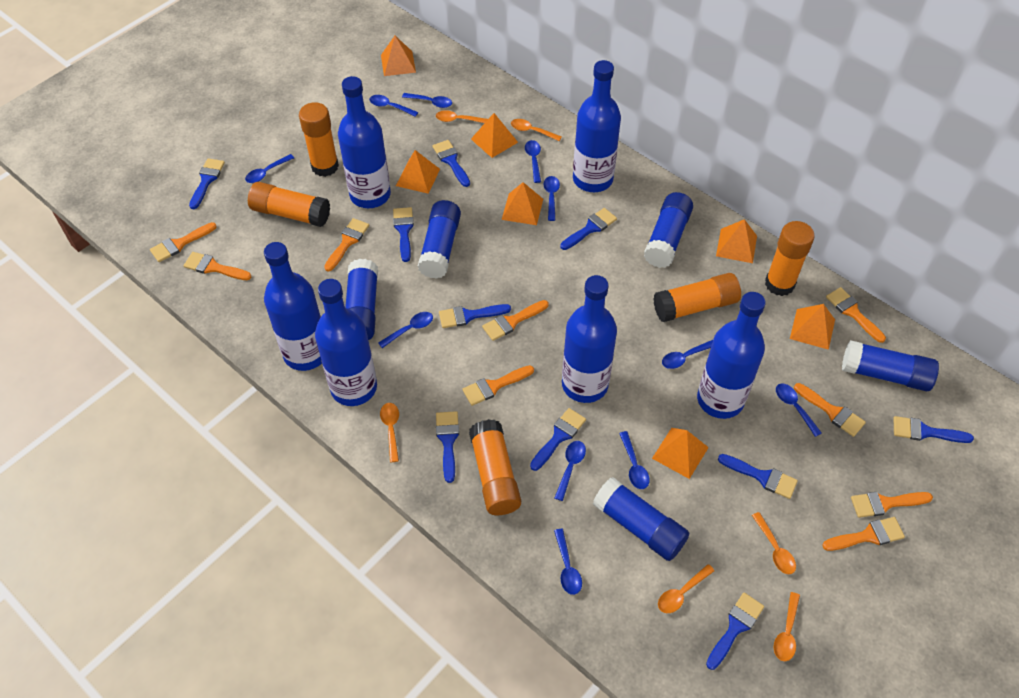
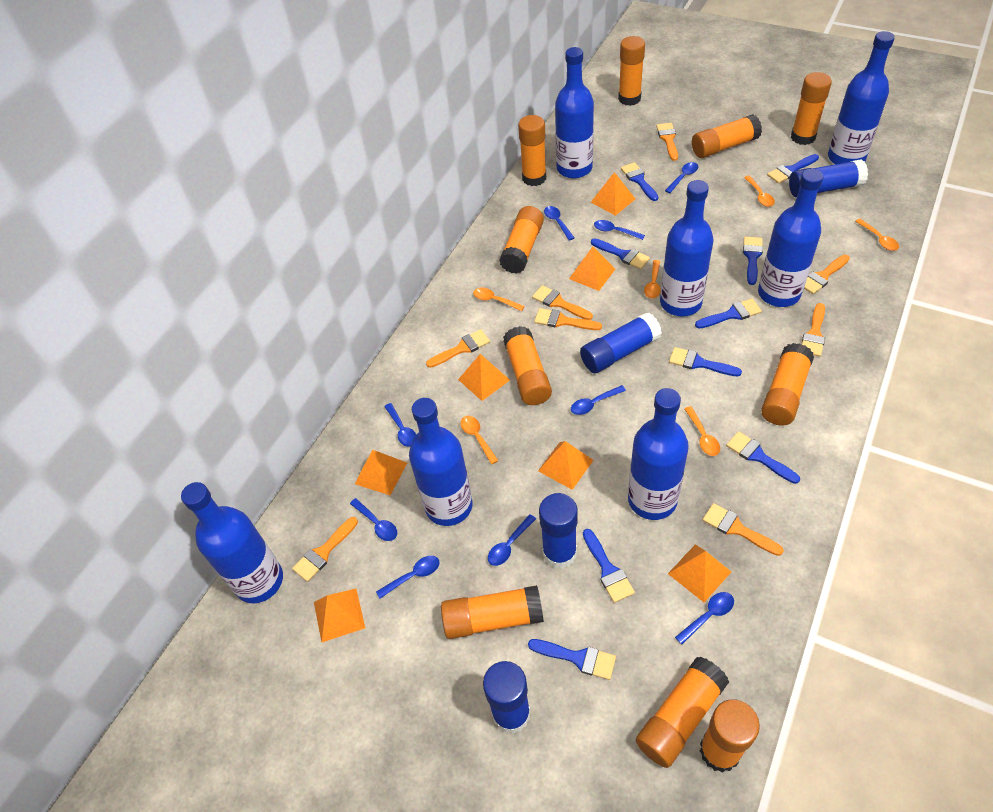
blue bottle: [264,242,322,371] [315,279,377,406] [338,76,391,208] [562,275,617,403] [573,60,621,192] [697,292,766,419] = 6 -> [181,482,283,603] [409,398,473,526] [555,47,594,178] [628,388,689,520] [660,180,714,316] [758,169,824,307] [828,31,895,164] = 7
blue brush: [189,158,225,209] [393,207,414,262] [433,140,470,187] [436,411,459,483] [439,304,511,328] [530,408,586,471] [560,208,617,250] [706,593,764,670] [718,454,798,499] [894,416,974,443] = 10 -> [528,639,616,680] [583,529,635,603] [591,238,650,269] [621,162,658,201] [669,347,742,376] [695,298,762,328] [726,431,800,484] [743,237,763,285] [767,154,819,184] = 9
blue glue stick: [345,259,378,340] [417,200,461,279] [593,477,689,561] [644,192,693,268] [842,340,939,391] = 5 -> [483,661,531,734] [539,493,578,569] [580,313,662,373] [789,159,868,198] = 4
blue spoon: [245,154,294,183] [369,95,418,117] [378,312,433,348] [402,93,452,108] [525,140,541,183] [543,176,560,221] [554,441,586,501] [554,529,582,595] [619,431,650,489] [662,340,713,369] [776,383,822,437] = 11 -> [350,498,397,541] [376,556,439,599] [384,403,416,447] [488,514,536,566] [544,206,574,241] [571,385,626,415] [594,220,645,240] [665,162,698,193] [675,592,734,644] = 9
orange brush: [150,222,217,262] [183,252,251,280] [324,218,369,271] [462,365,534,406] [482,300,549,341] [794,383,866,437] [822,517,905,551] [826,287,886,343] [851,492,933,518] = 9 -> [292,517,358,582] [426,329,490,368] [532,285,593,320] [534,308,602,330] [656,123,678,161] [703,503,784,556] [802,303,825,357] [804,255,850,294] = 8
orange glue stick: [248,182,330,227] [299,102,339,177] [469,419,521,515] [653,273,741,322] [765,221,815,296] = 5 -> [441,585,544,639] [499,206,544,274] [503,326,552,405] [518,115,546,186] [618,36,645,106] [636,657,729,768] [692,114,762,158] [700,699,760,773] [761,343,814,425] [791,72,832,145] = 10

